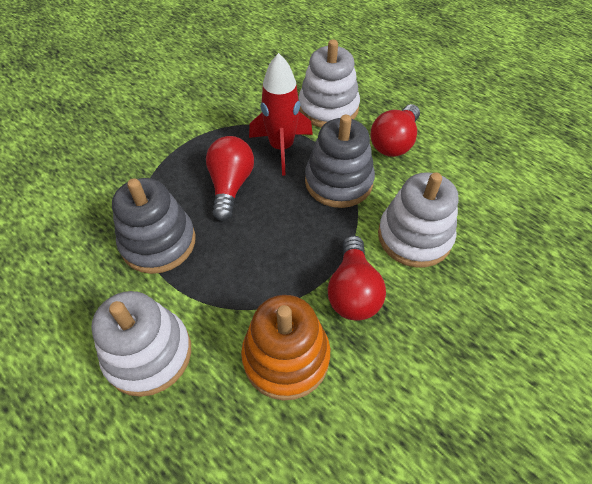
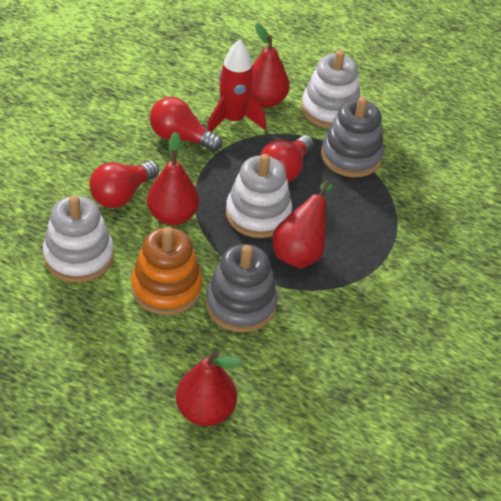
red pear: none = 0 -> [147,132,199,225] [176,351,242,426] [252,23,290,108] [272,180,333,268] = 4

